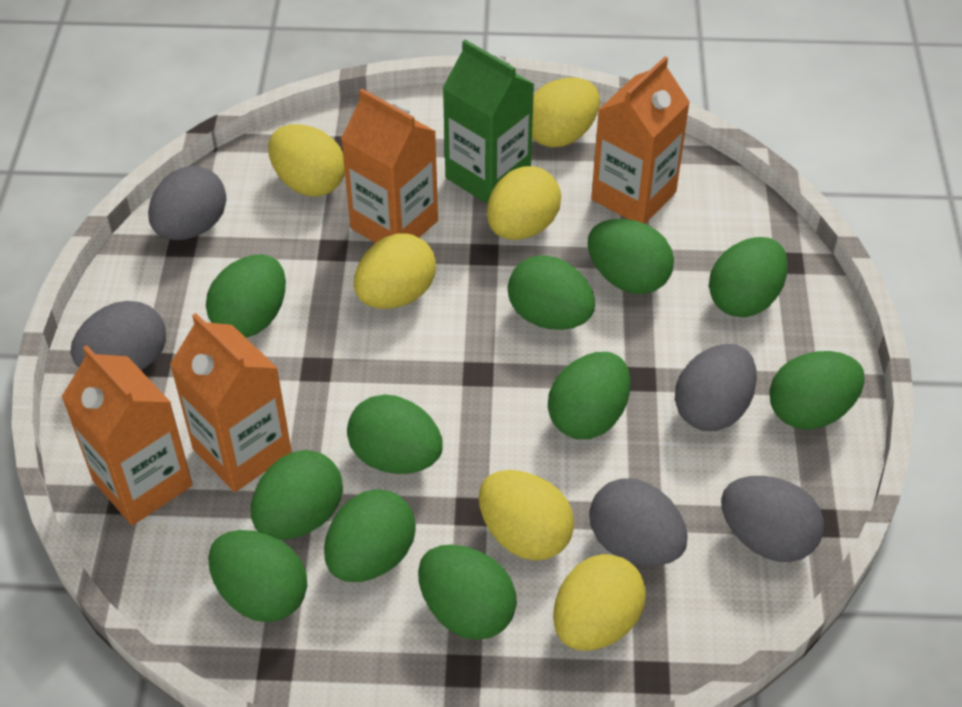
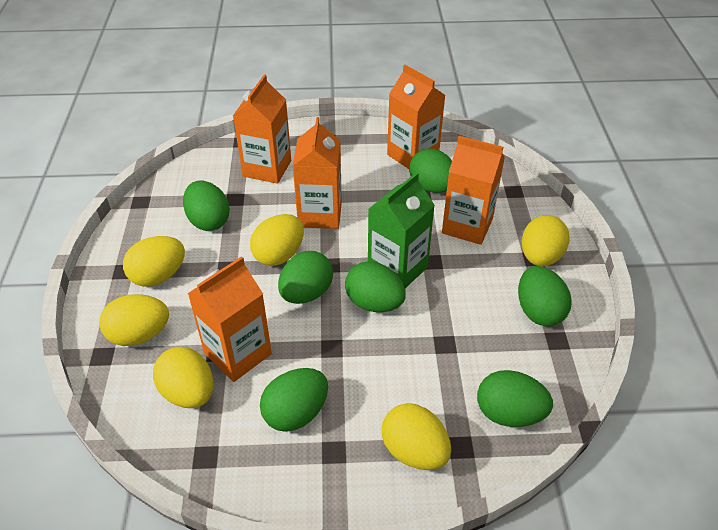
green egg: [206,255,286,338] [208,530,307,622] [251,450,343,540] [324,489,416,582] [347,394,443,474] [418,545,517,640] [508,255,595,330] [548,352,630,439] [588,219,674,294] [709,237,788,317] [769,351,865,430] = 11 -> [183,181,230,231] [260,368,328,432] [278,251,333,304] [345,261,406,312] [409,148,452,193] [477,370,553,427] [518,266,572,326] = 7
grey egg: [71,301,166,370] [148,166,226,240] [589,478,688,566] [675,344,757,431] [721,476,824,562] = 5 -> none = 0
orange carton: [62,345,193,526] [170,313,292,492] [341,89,438,243] [591,57,690,224] = 4 -> [187,256,272,382] [233,74,291,184] [293,117,342,229] [387,65,446,169] [442,136,505,245] = 5

